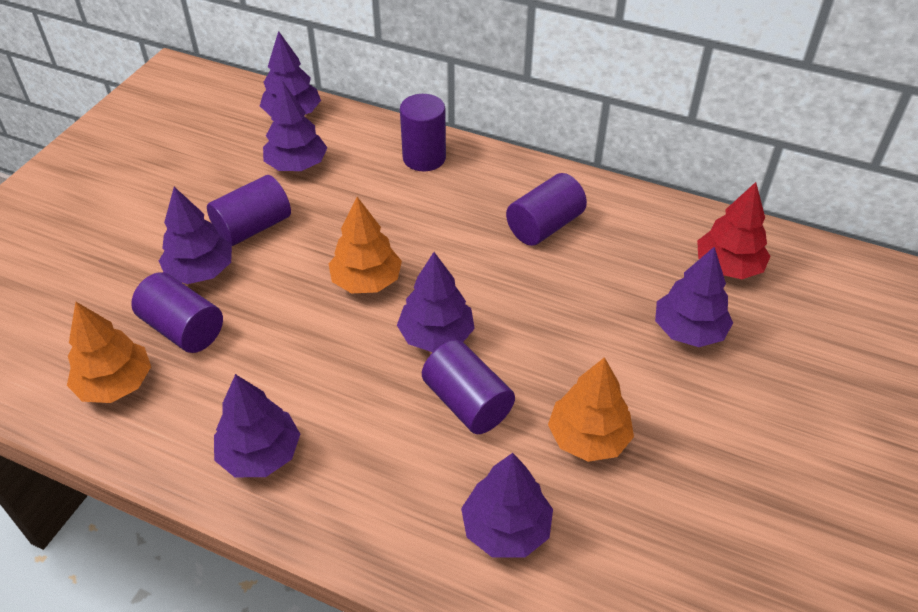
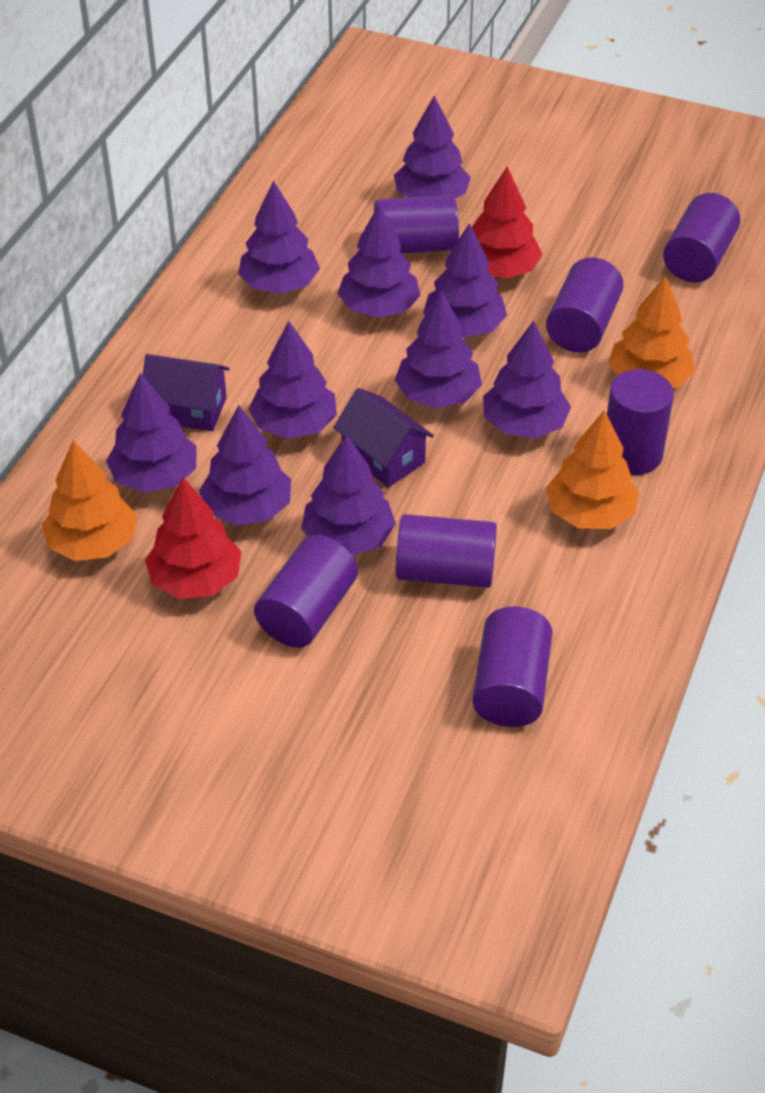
purple cylinder: [131,272,223,353] [207,175,291,246] [400,94,446,171] [422,340,515,434] [506,173,587,246] = 5 -> [254,535,358,648] [374,195,459,254] [396,514,497,588] [472,607,553,727] [546,257,624,352] [607,369,674,475] [663,193,740,283] = 7
purple house: none = 0 -> [143,354,230,431] [333,388,434,487] = 2
purple tree: [159,187,232,284] [214,374,300,477] [260,31,321,116] [263,81,327,171] [397,252,475,352] [461,453,553,558] [655,247,733,347] = 7 -> [106,373,197,493] [199,405,291,525] [238,181,320,294] [248,321,337,439] [301,435,396,556] [337,204,421,318] [394,96,471,198] [395,291,482,408] [423,224,507,338] [483,320,571,438] = 10
red tree: [697,182,770,279] = 1 -> [145,477,242,599] [472,167,543,278] = 2

